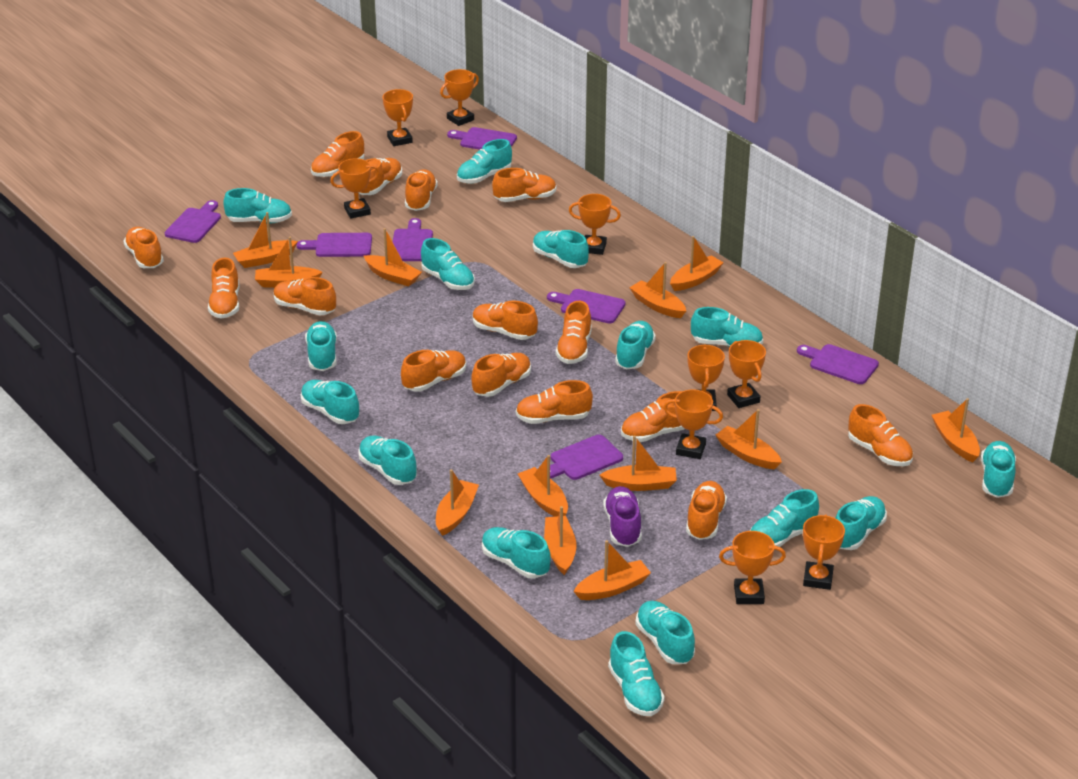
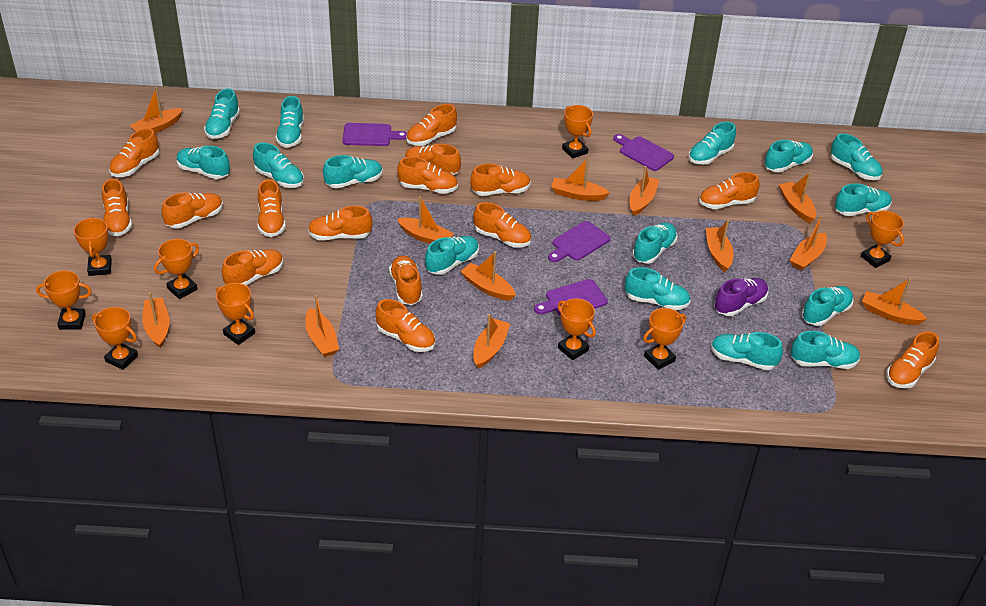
purple cutting board: [165,200,221,243] [297,233,372,257] [393,218,433,261] [447,127,517,150] [547,289,626,323] [550,435,623,480] [797,344,879,384] = 7 -> [342,123,407,146] [534,279,608,316] [548,221,610,262] [613,134,674,171] = 4

